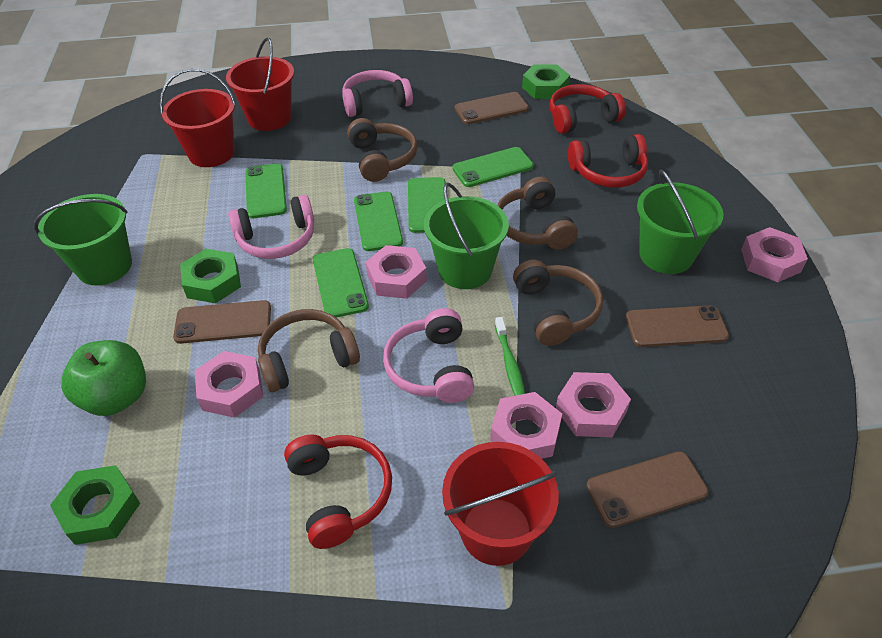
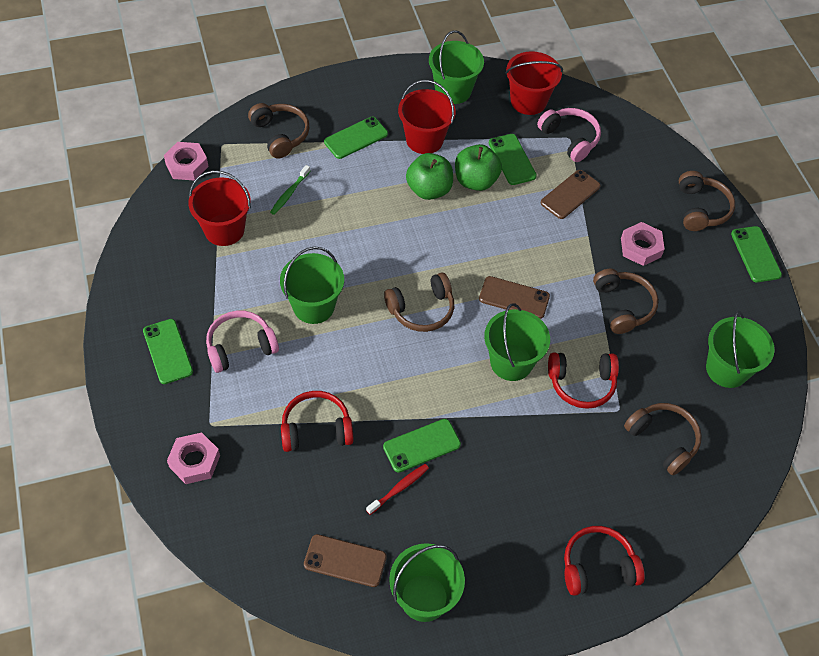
brown headphones: [258,309,360,392] [347,118,418,182] [497,177,578,250] [513,260,603,346] = 4 -> [248,103,309,159] [384,273,454,332] [593,269,658,334] [624,403,702,475] [679,171,735,231] = 5
brown phone: [173,300,271,344] [455,92,529,124] [586,451,708,528] [626,305,729,347] = 4 -> [304,534,387,587] [479,276,550,319] [541,170,601,219] = 3
green apple: [61,340,146,416] = 1 -> [406,153,453,200] [455,144,502,191] = 2
green bucket: [34,194,132,286] [424,183,509,289] [637,170,724,274] = 3 -> [280,247,344,324] [389,543,465,622] [429,30,484,104] [484,303,550,381] [706,311,774,388] = 5
green nut: [50,465,140,545] [180,249,241,303] [522,64,570,99] = 3 -> none = 0
pink headphones: [228,195,314,259] [342,70,413,117] [383,308,474,403] = 3 -> [206,311,279,373] [537,108,601,162] = 2
pink nut: [195,351,263,418] [366,245,427,299] [490,392,562,459] [556,372,631,437] [741,227,808,282] = 5 -> [164,142,209,180] [167,432,220,484] [621,222,665,266] = 3
red toothbrush: none = 0 -> [366,464,429,515] = 1

